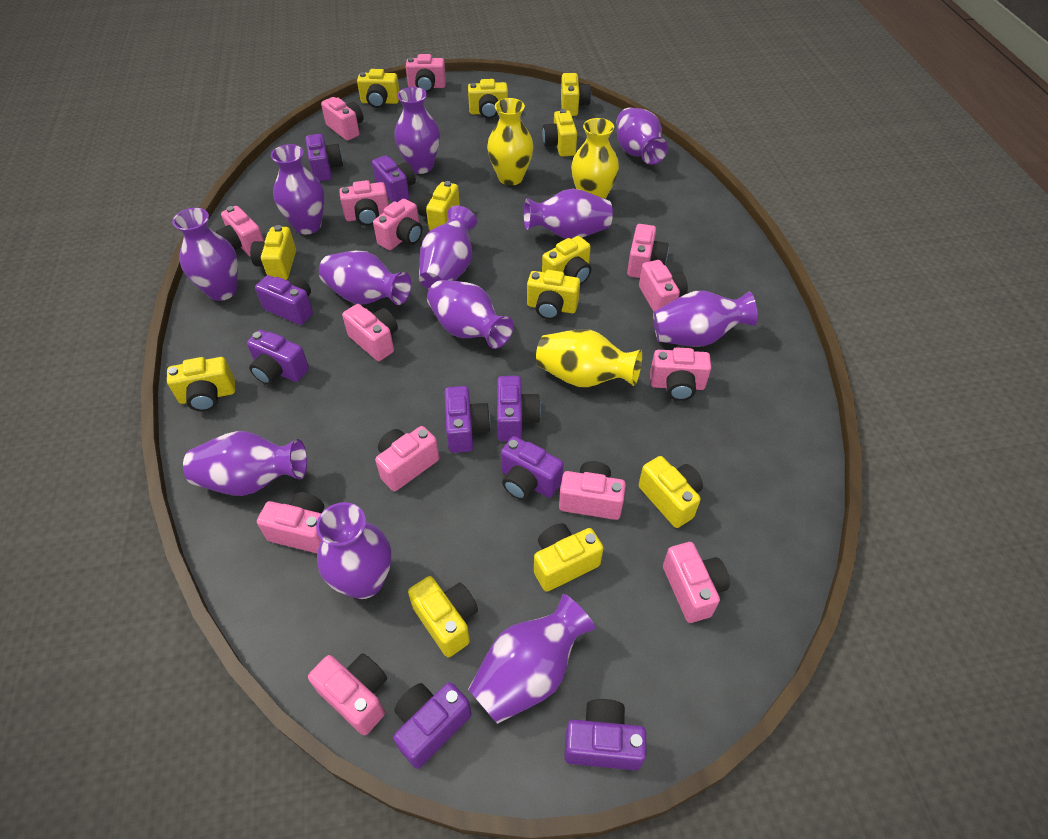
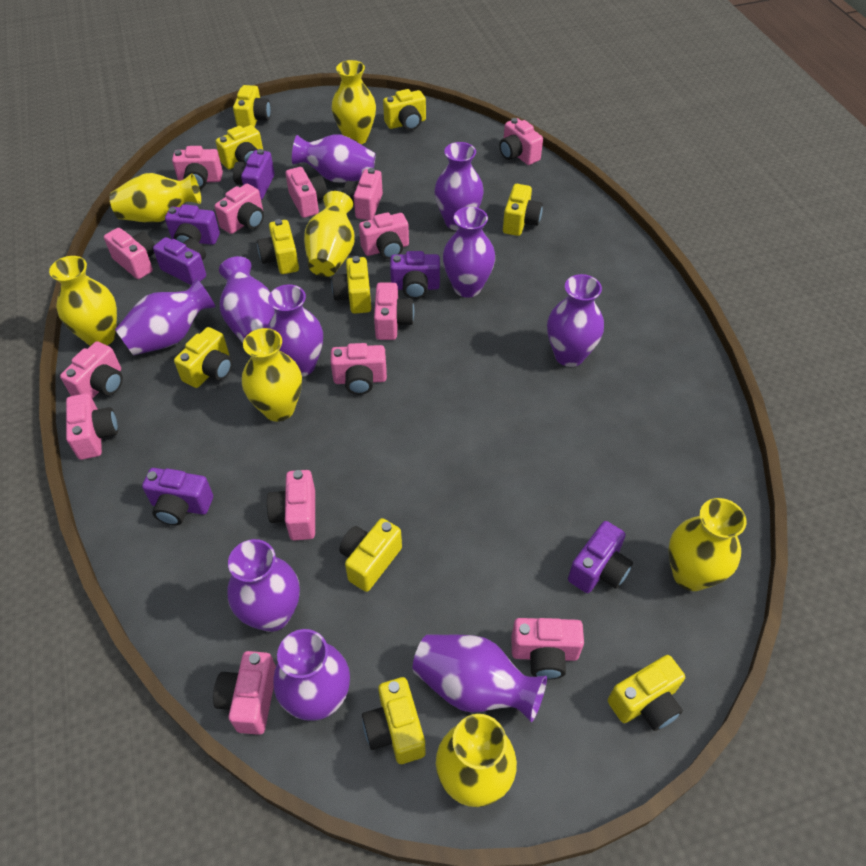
purple camera: [247,330,309,385] [255,275,313,325] [306,134,343,181] [372,156,416,202] [393,682,471,769] [444,386,491,453] [497,376,541,441] [501,436,564,500] [564,699,646,770] = 9 -> [142,468,213,526] [153,237,206,285] [165,204,220,245] [233,149,275,200] [390,251,440,299] [568,521,633,593] = 6
purple vase: [172,208,238,301] [183,431,307,496] [271,144,325,234] [316,502,391,599] [319,251,411,305] [394,87,440,174] [419,206,477,289] [427,280,514,349] [468,594,596,724] [523,189,613,239] [617,108,668,165] [653,291,757,347] = 12 -> [115,278,215,356] [219,256,275,343] [227,539,300,632] [267,284,323,377] [273,629,350,721] [292,134,376,183] [413,634,547,722] [435,142,484,230] [443,207,495,298] [547,274,604,367] = 10
yellow camera: [167,357,235,411] [250,225,296,280] [357,69,399,108] [408,576,478,657] [418,181,460,231] [468,79,508,119] [527,270,580,320] [534,523,603,592] [542,109,577,157] [542,236,591,285] [561,73,591,116] [639,456,703,528] = 12 -> [174,327,232,388] [216,125,263,169] [233,85,271,128] [257,219,299,274] [331,256,371,314] [339,518,402,592] [362,677,425,764] [383,89,426,131] [503,184,543,236] [608,655,685,731] = 10
yellow vase: [487,98,534,186] [536,329,642,387] [571,118,619,199] = 3 -> [49,256,117,346] [109,173,201,223] [242,328,302,422] [304,191,355,277] [332,60,376,144] [436,714,517,807] [668,498,747,591] = 7

